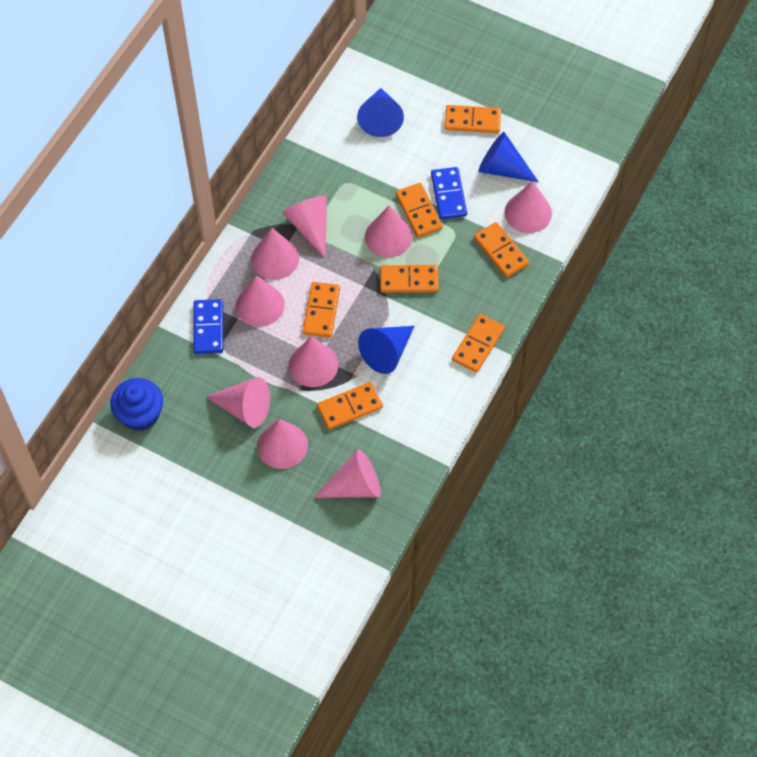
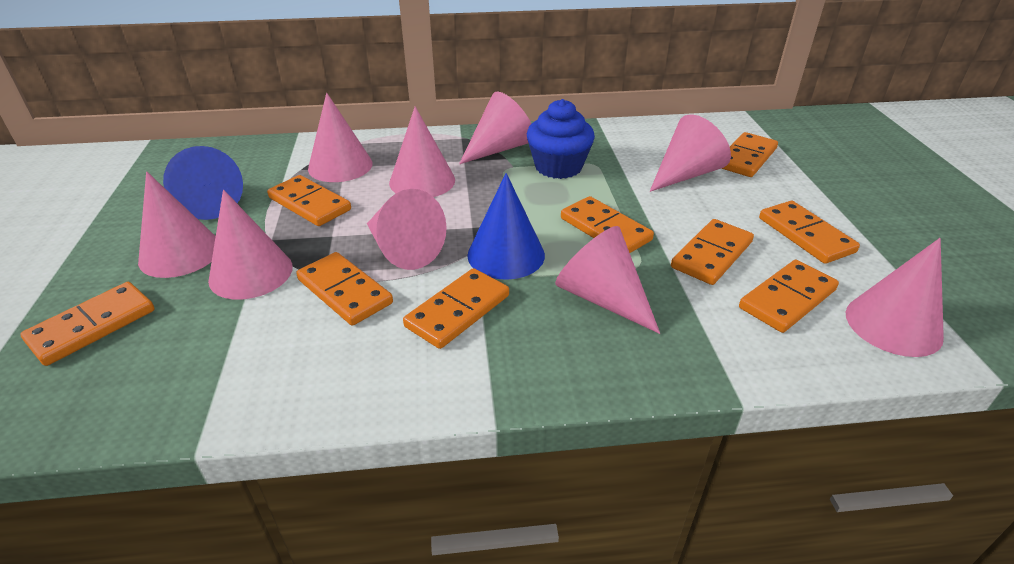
blue cone: [357,88,404,137] [358,326,414,374] [479,132,539,182] = 3 -> [163,146,243,220] [467,173,545,280] = 2
blue domino: [193,299,223,354] [431,167,467,219] = 2 -> none = 0
orange domino: [303,282,340,338] [317,382,383,430] [380,265,439,293] [396,183,443,238] [445,105,501,133] [452,314,505,373] [474,222,529,278] = 7 -> [20,282,154,366] [267,175,351,226] [296,252,393,326] [403,268,509,349] [561,196,654,253] [671,219,754,285] [721,132,778,177] [739,260,839,333] [759,201,860,264] = 9

